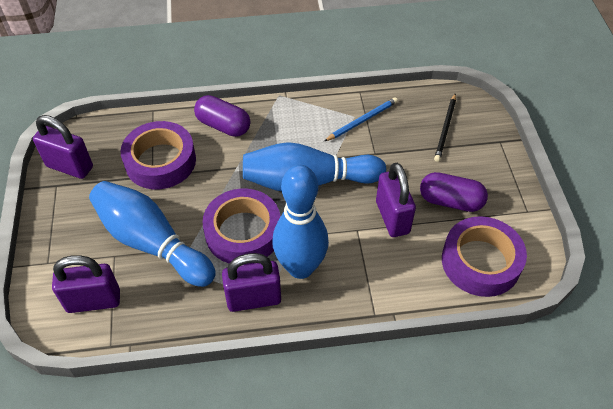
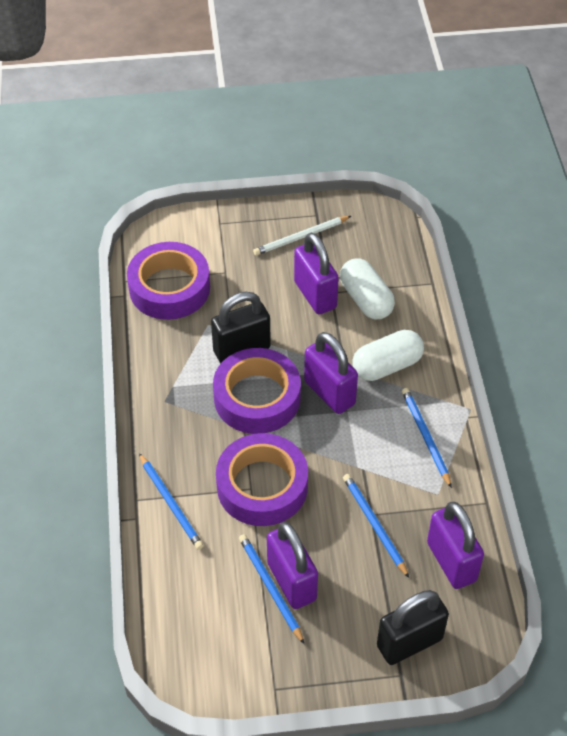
black padlock: none = 0 -> [211,292,271,363] [377,590,449,665] = 2
black pencil: [434,94,456,162] = 1 -> none = 0
blue bowling pin: [89,181,216,287] [243,142,386,191] [272,165,329,279] = 3 -> none = 0
blue pencil: [325,97,398,141] = 1 -> [139,453,204,550] [239,534,304,644] [343,474,409,578] [402,388,452,488] = 4
purple capsule: [194,95,250,137] [420,172,488,212] = 2 -> none = 0
white capsule: none = 0 -> [340,258,395,319] [352,330,424,381] = 2
white pencil: none = 0 -> [253,216,351,255] = 1

